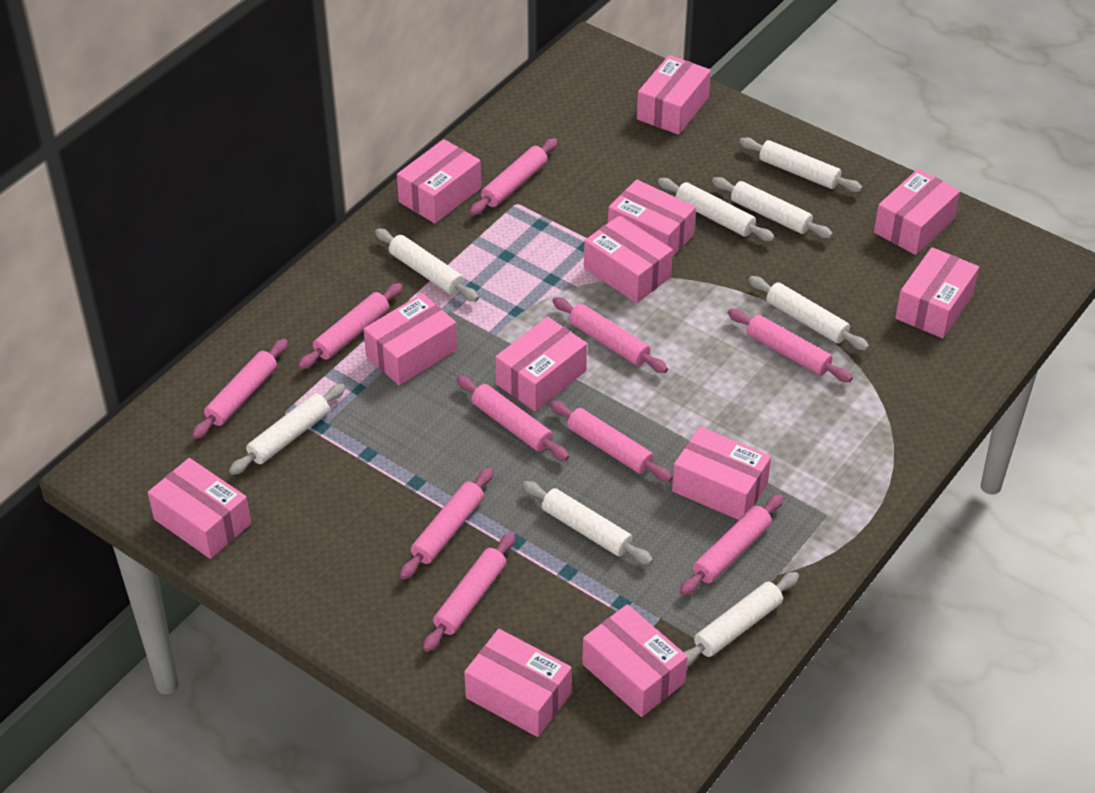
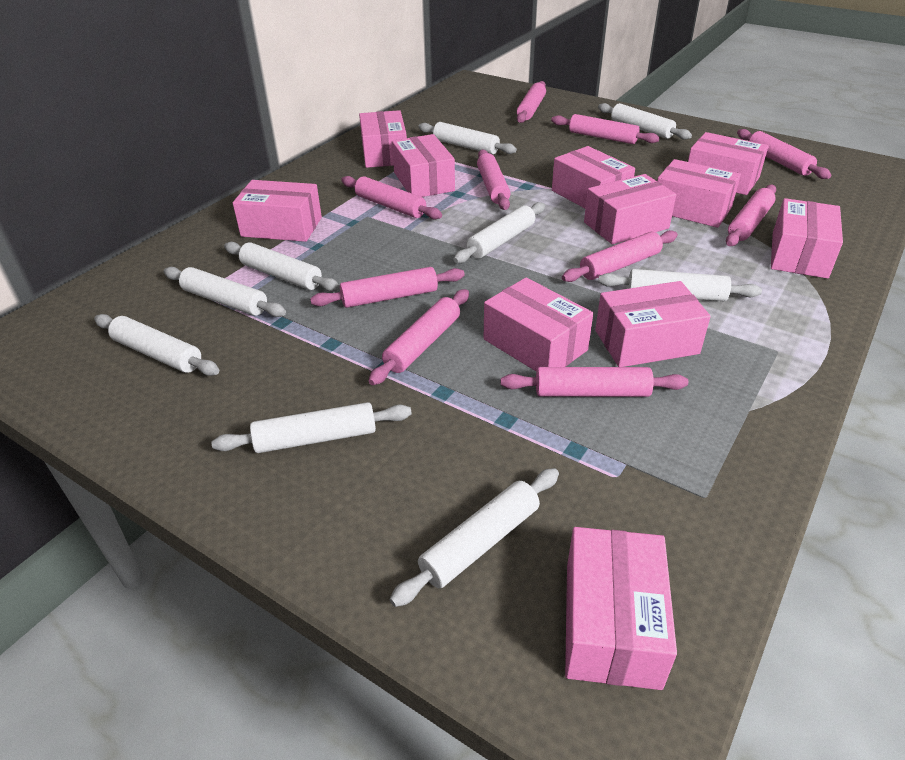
pink box: [148,458,251,559] [364,293,457,385] [397,139,481,223] [464,629,572,737] [495,317,587,411] [582,604,688,717] [584,215,673,303] [608,179,696,257] [637,55,711,135] [672,427,771,520] [874,169,960,255] [895,247,979,338] = 12 -> [233,180,322,242] [359,110,407,168] [392,134,455,197] [484,277,593,371] [552,146,635,208] [565,527,677,690] [584,174,676,245] [595,281,711,367] [657,159,741,228] [688,132,769,195] [771,198,843,279] = 11
white rolling pin: [229,384,345,475] [375,229,479,301] [523,481,653,565] [658,178,775,242] [684,572,799,666] [712,177,833,238] [739,137,862,192] [749,276,869,351] = 8 -> [94,314,219,376] [163,267,286,317] [211,402,412,453] [224,242,340,292] [390,468,559,607] [418,122,517,154] [453,202,545,263] [598,103,692,140] [598,269,762,301] = 9

